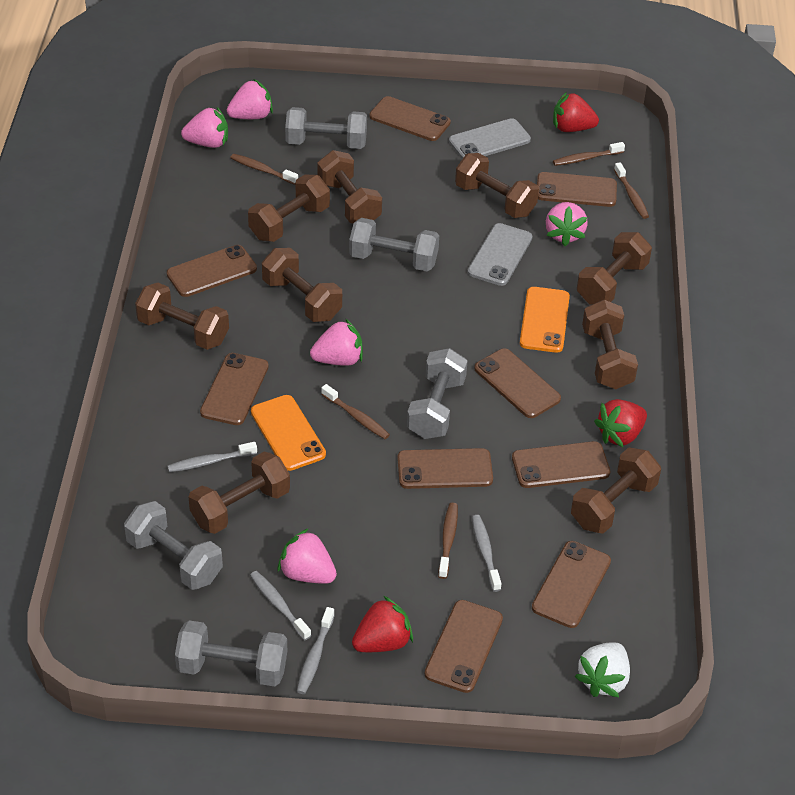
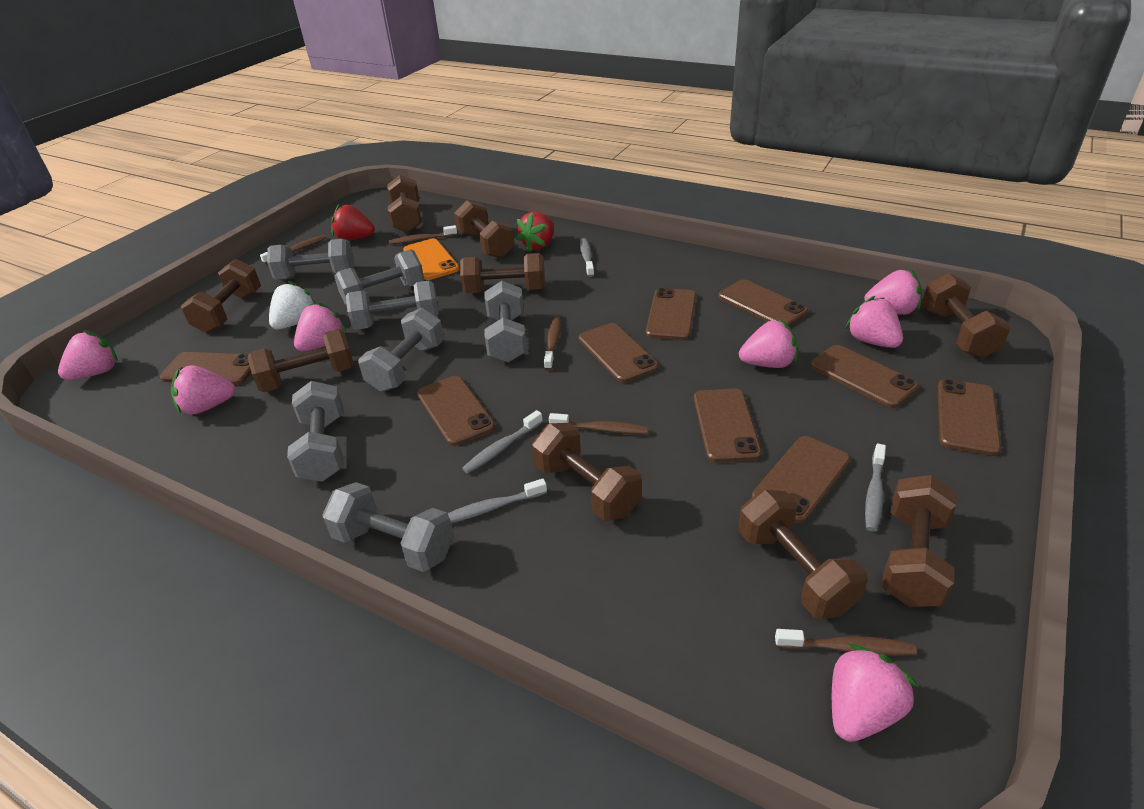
grey dumbbell: [124,501,223,590] [175,620,287,686] [285,107,367,149] [349,218,439,271] [407,348,468,439] = 5 -> [267,239,354,280] [287,381,343,482] [322,482,454,572] [334,249,424,305] [346,280,439,330] [358,308,444,392] [484,281,527,363] = 7
grey phone: [449,118,531,159] [468,223,532,286] = 2 -> none = 0
orange phone: [251,395,326,471] [520,287,570,353] = 2 -> [403,239,460,280] = 1
pink strawberry: [181,107,228,148] [227,79,273,119] [278,528,337,584] [310,319,363,366] [546,202,588,246] = 5 -> [58,330,118,380] [171,366,236,414] [294,302,346,351] [739,319,797,368] [832,644,918,742] [845,296,903,348] [864,270,922,315] = 7
red strawberry: [352,596,413,652] [553,92,599,132] [594,399,647,447] = 3 -> [331,204,375,241] [516,212,554,252] = 2

